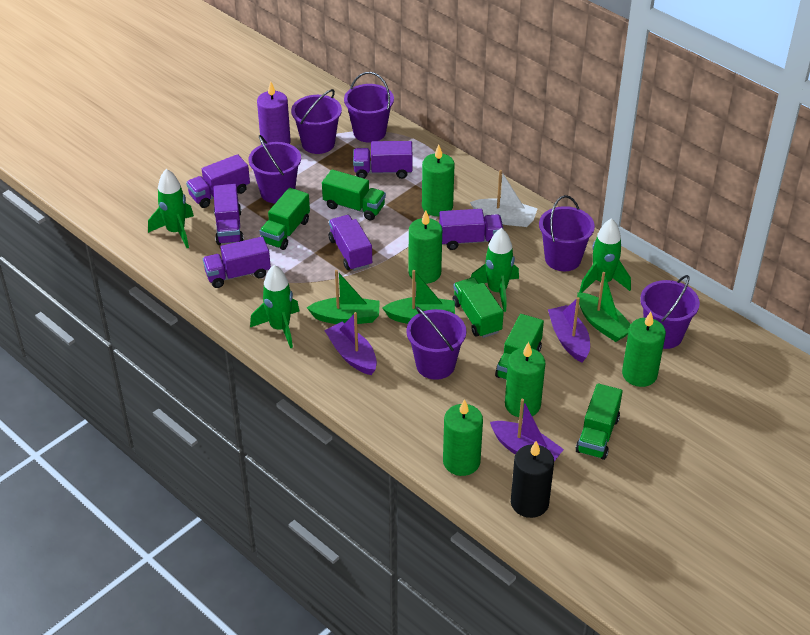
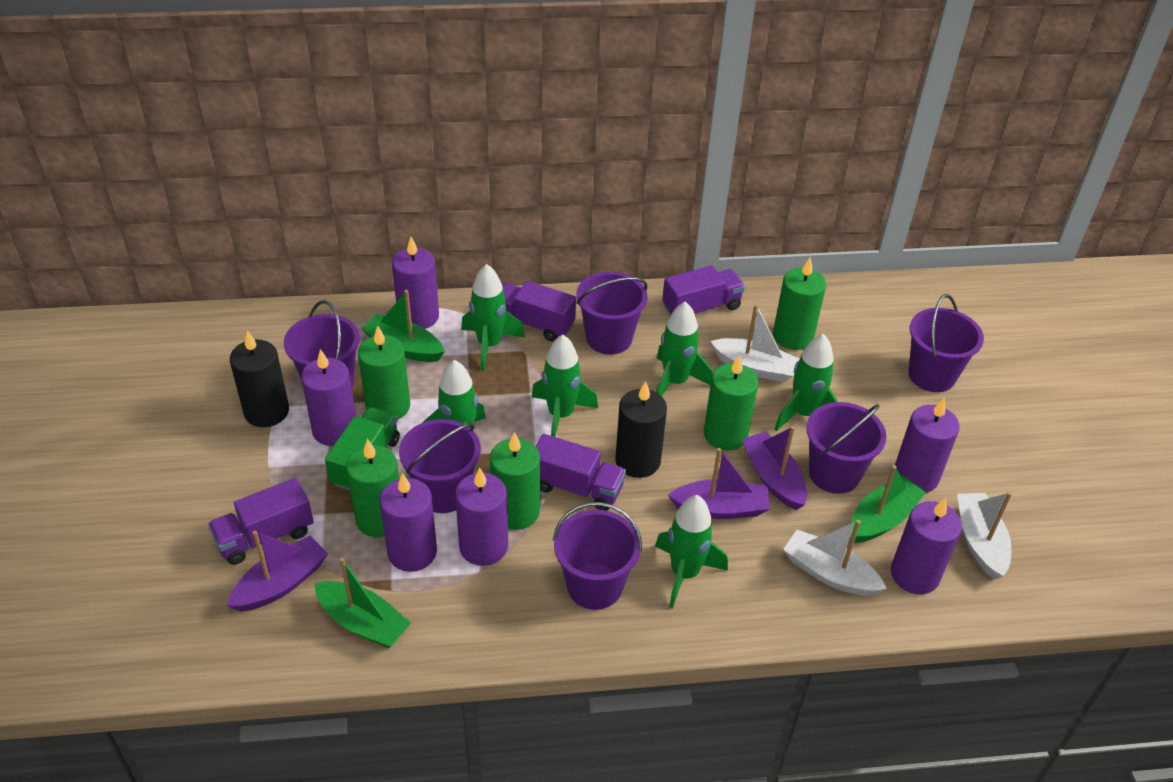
black candle: [511,441,554,518] = 1 -> [230,330,289,427] [615,381,667,478] = 2
green rocket: [148,169,194,248] [250,265,300,348] [471,228,519,312] [579,218,631,293] = 4 -> [422,360,486,469] [461,264,525,371] [531,334,598,437] [655,495,728,608] [656,302,713,396] [775,334,838,431] = 6
green truck: [260,188,310,250] [322,169,386,220] [453,277,504,338] [495,314,544,380] [576,383,623,460] = 5 -> [325,407,400,491] = 1
purple candle: [257,81,291,145] = 1 -> [301,349,356,446] [380,473,437,572] [392,237,439,329] [455,467,508,566] [891,497,962,594] [895,398,960,493] = 6
purple truck: [186,154,250,208] [203,237,271,288] [213,184,244,245] [329,215,372,271] [353,141,412,179] [439,209,503,250] = 6 -> [208,478,314,565] [503,281,576,342] [535,434,626,511] [662,266,745,316] = 4
white boat: [470,170,538,227] = 1 -> [711,304,800,382] [783,520,887,596] [957,492,1012,580] = 3

